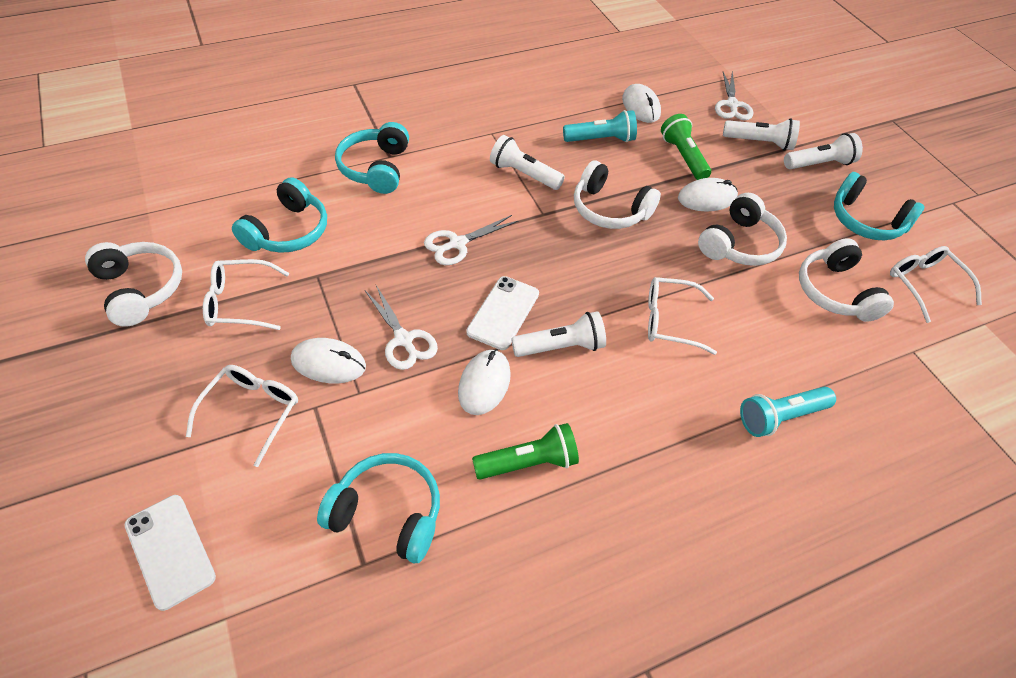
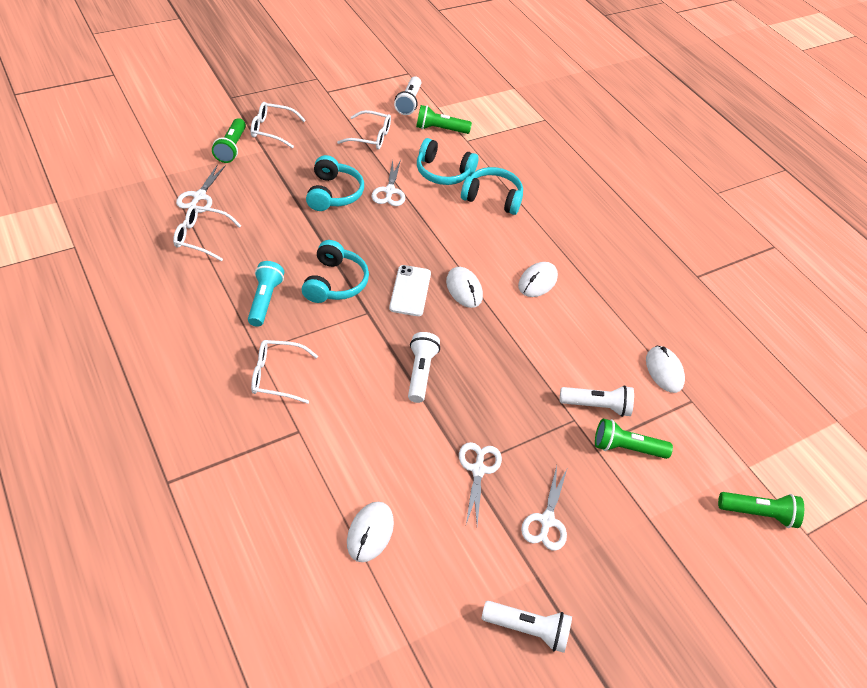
green flashlight: [472,423,579,480] [661,114,711,180] = 2 -> [212,118,246,163] [416,105,472,134] [595,419,673,459] [718,492,804,528] = 4
turquoise flashlight: [563,110,637,142] [740,387,836,437] = 2 -> [248,261,284,327] = 1
white headphones: [85,242,182,327] [574,160,661,229] [698,193,787,266] [799,238,894,322] = 4 -> none = 0
white phone: [125,495,216,611] [466,276,539,350] = 2 -> [389,265,431,316] = 1
white scissors: [365,285,438,370] [424,215,518,265] [715,71,753,120] = 3 -> [176,164,226,213] [372,160,405,206] [459,442,502,525] [521,466,568,550] = 4

